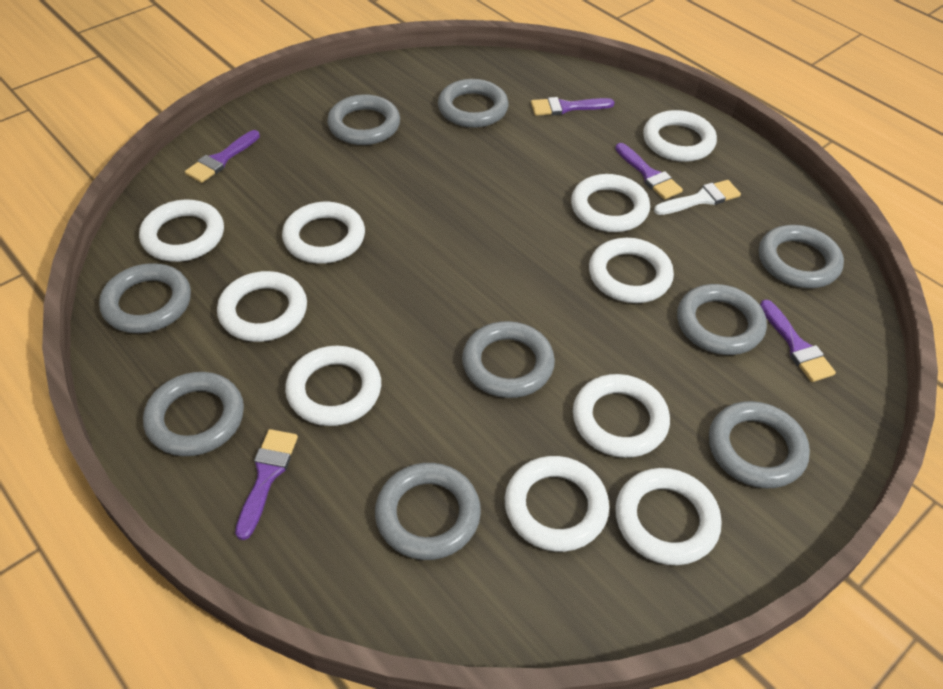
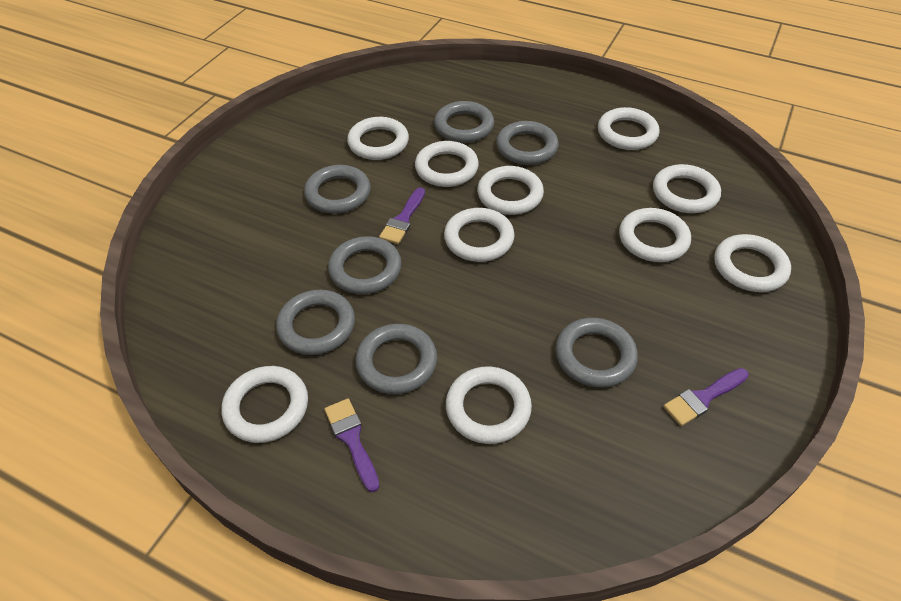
grey ring: [99,263,191,333] [143,372,244,456] [327,94,400,145] [375,463,481,560] [438,79,509,128] [462,321,555,398] [677,284,767,355] [709,401,810,489] [759,225,844,288] = 9 -> [276,290,355,355] [304,165,370,214] [328,236,401,294] [356,324,437,394] [434,101,494,143] [496,121,559,165] [555,318,638,388] = 7
purple brush: [185,130,260,183] [235,429,298,540] [531,97,615,116] [615,143,683,200] [760,300,836,382] = 5 -> [324,398,380,492] [379,187,425,244] [663,368,749,426] = 3
white brush: [654,180,741,215] = 1 -> none = 0

